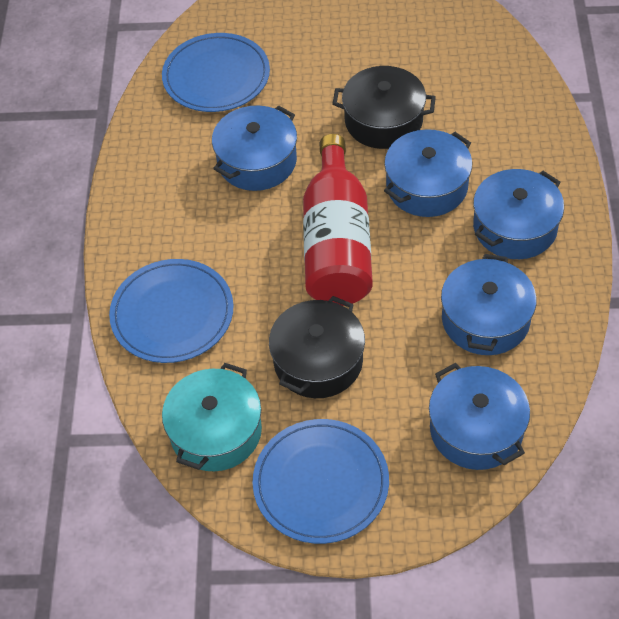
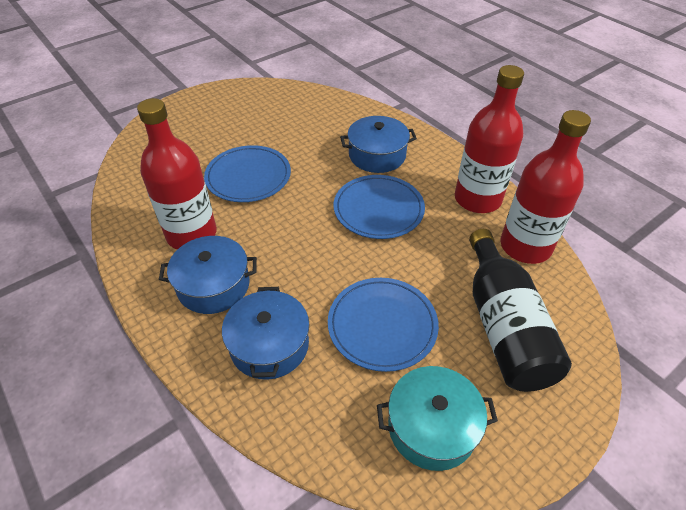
black bottle: none = 0 -> [469,229,572,392] = 1
black pot: [269,296,365,398] [332,66,436,149] = 2 -> none = 0
blue pot: [212,105,297,191] [384,129,472,217] [429,363,530,470] [441,254,537,355] [473,169,564,259] = 5 -> [159,236,257,314] [222,287,310,380] [340,116,417,173] = 3
red bottle: [303,134,373,306] = 1 -> [137,98,217,249] [455,65,524,213] [500,110,591,264] = 3

